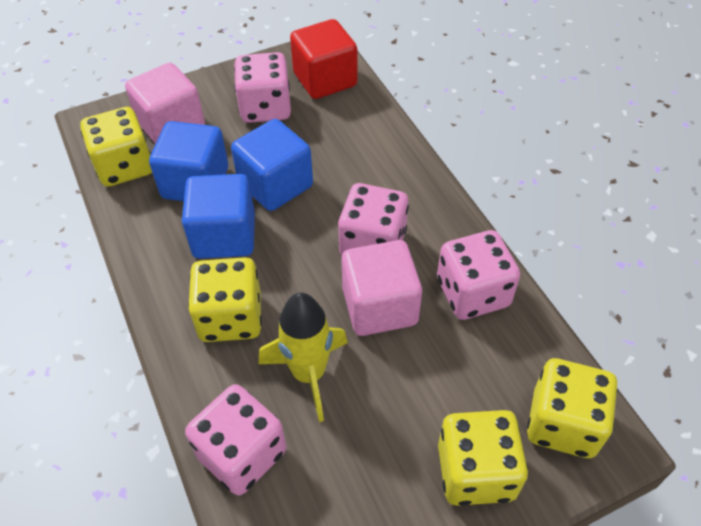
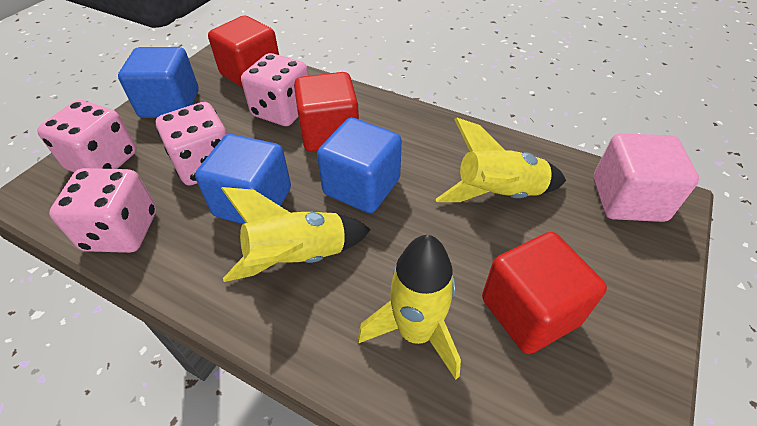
pink cube: [125,63,205,144] [342,240,422,336] = 2 -> [593,133,699,222] = 1
red cube: [290,19,357,99] = 1 -> [208,16,279,88] [294,72,359,152] [482,232,607,354] = 3
yellow dice: [80,107,152,187] [188,257,262,342] [438,410,528,506] [527,358,617,458] = 4 -> none = 0
yellow rocket: [259,293,348,422] = 1 -> [221,187,371,282] [358,235,461,380] [436,117,566,202] = 3

